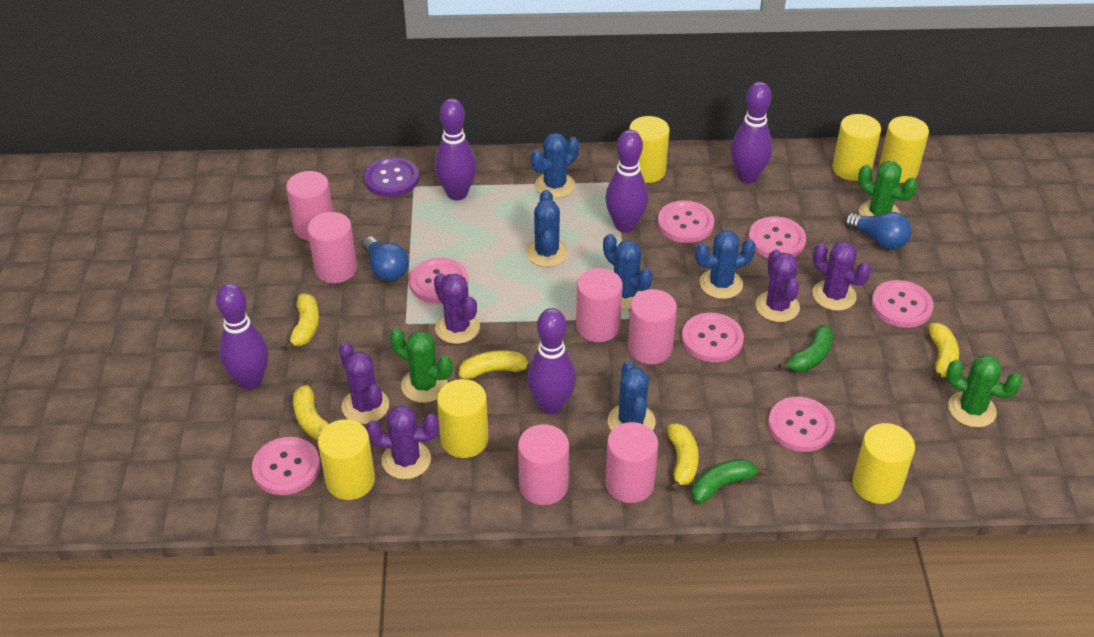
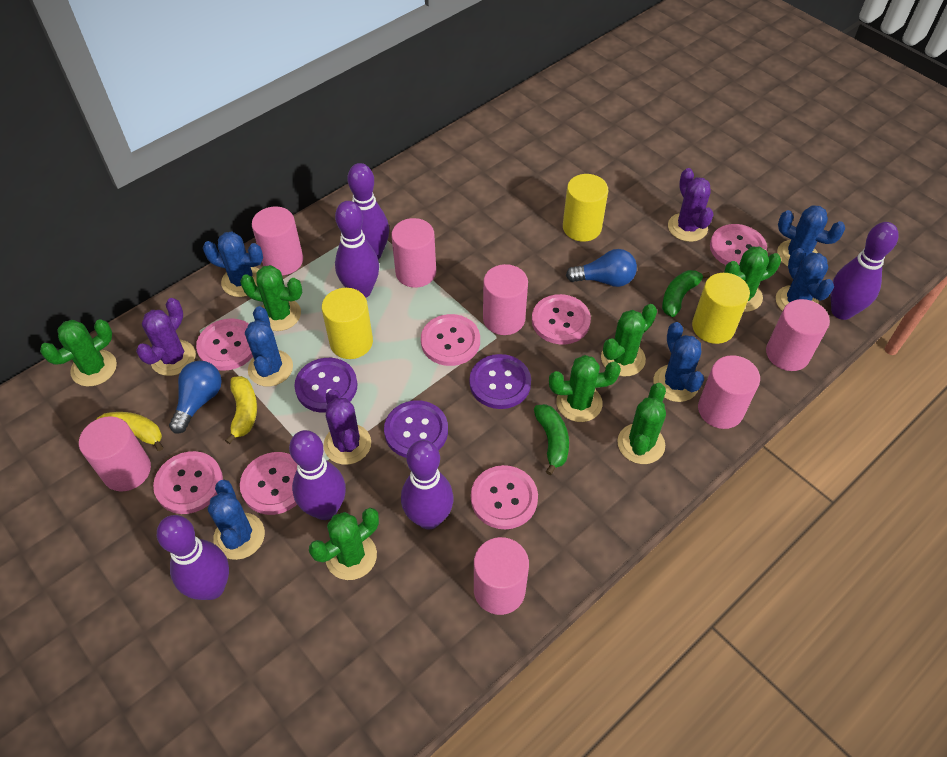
blue cactus: [526,190,568,267] [531,133,579,198] [603,234,653,309] [608,361,656,431] [695,230,756,299] = 5 -> [203,232,263,297] [208,480,265,560] [245,306,293,386] [653,322,704,402] [776,248,834,311] [777,205,845,266] = 6
green cactus: [390,329,452,403] [858,161,918,216] [946,355,1022,428] = 3 -> [40,319,117,386] [240,265,302,331] [309,508,379,580] [549,355,621,422] [601,304,657,376] [617,383,666,464] [724,247,781,312] = 7
pink cylinder: [286,171,333,240] [307,212,357,283] [518,424,569,505] [576,268,623,342] [605,422,658,503] [628,289,677,364] = 6 -> [79,416,151,491] [252,207,303,275] [391,218,436,288] [474,537,529,615] [483,264,528,335] [698,355,760,429] [766,299,830,371] = 7
purple bowling pin: [216,283,269,390] [435,98,476,200] [527,308,576,415] [605,130,648,233] [731,82,772,183] = 5 -> [157,515,229,600] [289,430,346,520] [335,201,379,298] [348,163,389,260] [401,440,454,529] [831,222,899,320] = 6
purple button: [364,157,419,197] = 1 -> [294,358,358,413] [384,400,448,458] [469,354,531,409] = 3
purple cactus: [339,342,389,424] [366,405,439,479] [434,273,480,344] [755,249,800,322] [812,241,871,311] = 5 -> [136,298,196,376] [323,389,371,465] [668,168,713,242] = 3
yellow banana: [283,293,319,351] [293,379,329,440] [459,350,530,379] [668,424,699,492] [929,323,959,382] = 5 -> [96,412,164,451] [225,376,257,444] = 2
yellow cylinder: [318,419,375,500] [437,379,489,458] [629,116,670,183] [832,114,881,181] [852,423,915,504] [879,116,929,183] = 6 -> [322,288,373,359] [563,174,608,242] [692,273,750,344] = 3

